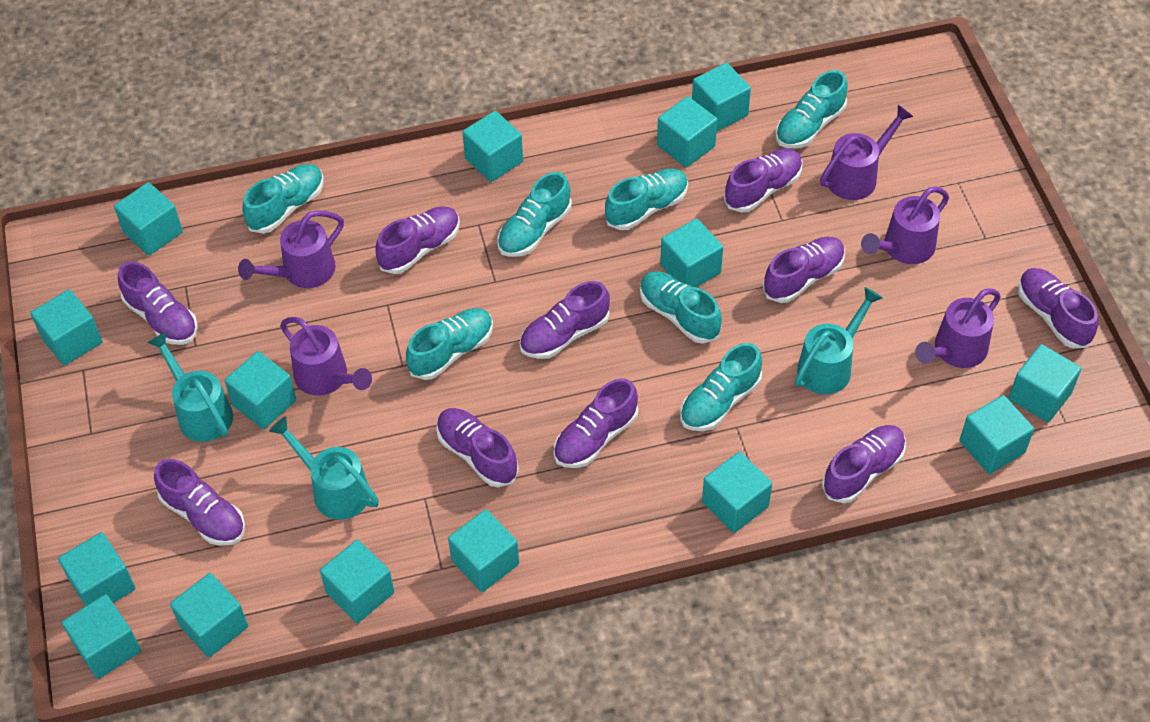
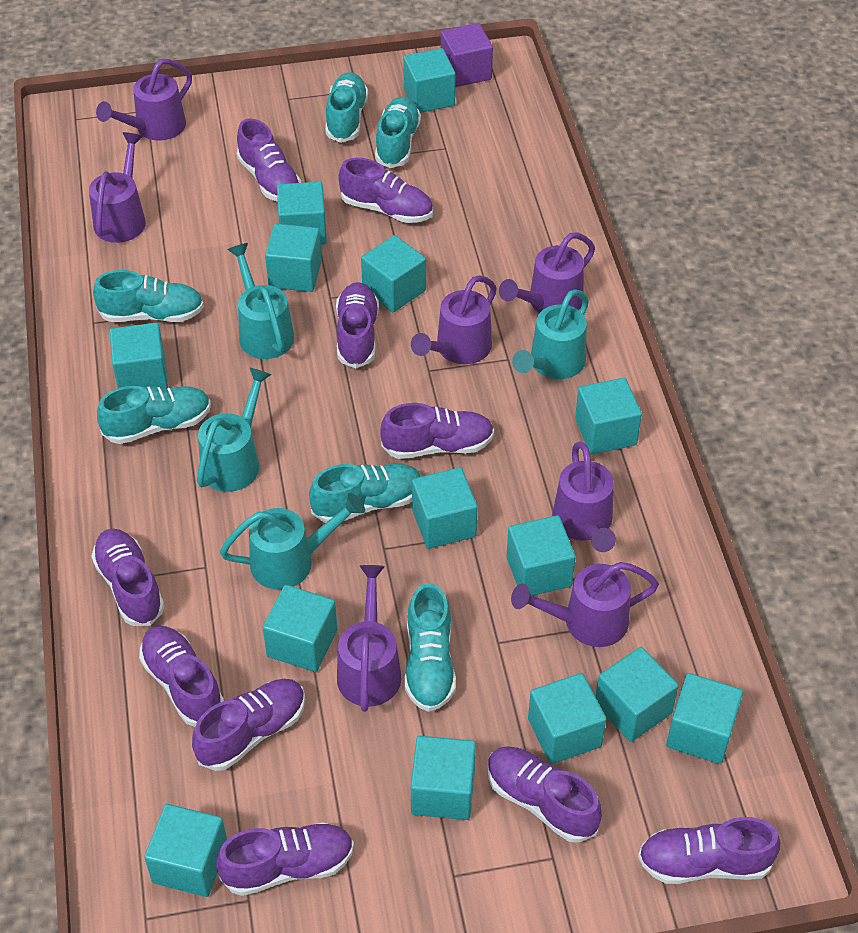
purple cube: none = 0 -> [441,23,493,87] = 1
purple watering can: [238,210,344,288] [280,317,372,396] [820,105,914,200] [861,187,949,264] [915,288,1001,368] = 5 -> [89,132,146,243] [96,59,192,141] [337,565,401,712] [411,275,497,364] [499,232,595,313] [511,562,659,647] [552,442,616,552] = 7
turquoise cube: [30,289,103,366] [58,532,136,606] [62,594,141,679] [114,182,183,256] [170,573,248,657] [224,351,296,429] [320,539,394,623] [448,509,519,592] [462,111,523,182] [657,96,717,168] [660,218,723,287] [692,62,751,131] [702,452,772,533] [959,395,1034,474] [1009,344,1081,423] = 15 -> [110,323,168,389] [144,804,227,897] [263,585,337,672] [265,224,322,292] [277,182,327,245] [361,235,426,312] [403,48,455,113] [411,736,476,820] [412,467,478,549] [507,515,576,596] [528,673,606,764] [575,378,642,455] [595,647,679,742] [666,673,743,764] = 14
turquoise shoe: [242,164,324,233] [406,308,493,380] [497,172,572,257] [605,168,688,230] [640,271,722,344] [680,343,762,431] [776,70,848,148] = 7 -> [93,270,204,322] [97,386,211,444] [309,463,421,523] [326,72,368,143] [375,97,421,168] [405,583,456,712] = 6
turquoise watering can: [147,332,233,442] [269,417,379,520] [795,287,883,394] = 3 -> [197,367,272,492] [220,493,365,590] [227,243,294,359] [512,289,589,379] = 4

